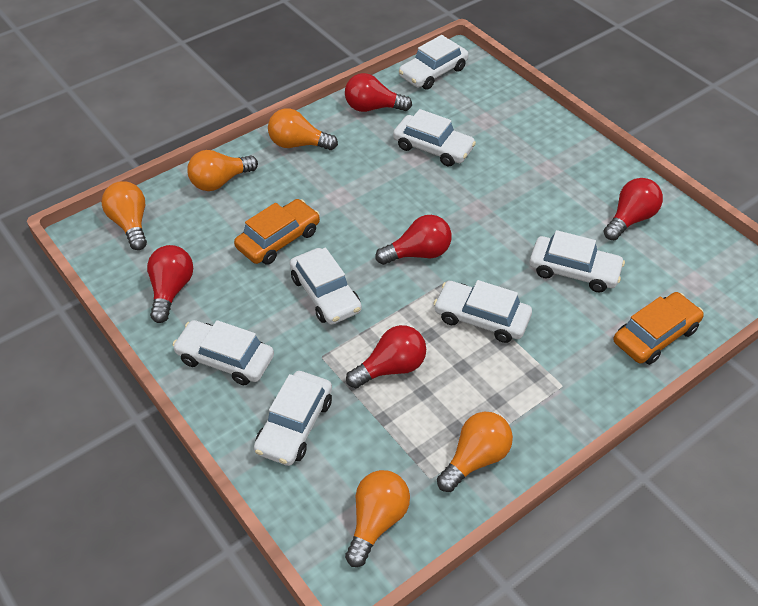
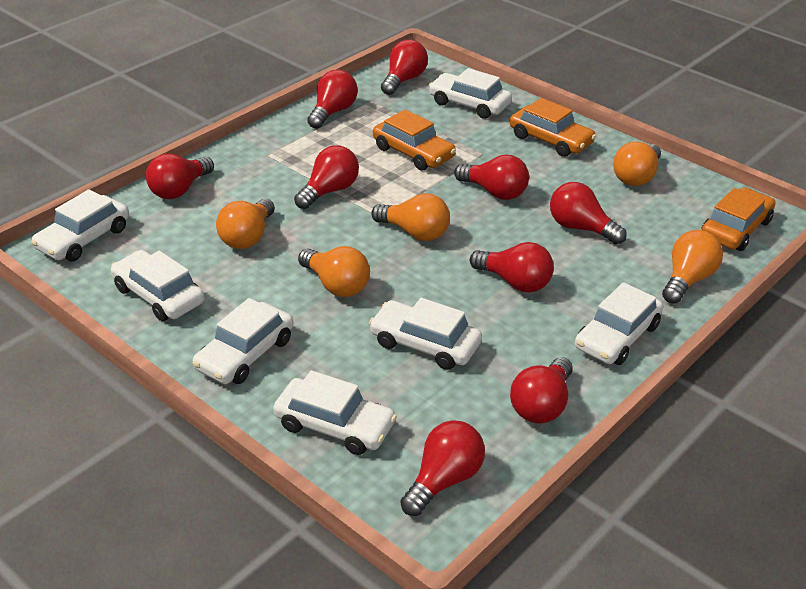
orange car: [234,199,320,265] [614,292,704,365] = 2 -> [373,110,456,171] [510,98,596,157] [701,187,776,251] = 3
red light bulb: [147,245,193,323] [345,73,412,112] [346,325,426,388] [375,215,452,265] [604,178,663,240] = 5 -> [146,154,214,199] [294,145,359,209] [307,70,358,129] [381,39,428,95] [400,420,485,516] [454,154,529,200] [470,242,554,292] [510,357,573,424] [550,182,627,244] = 9

